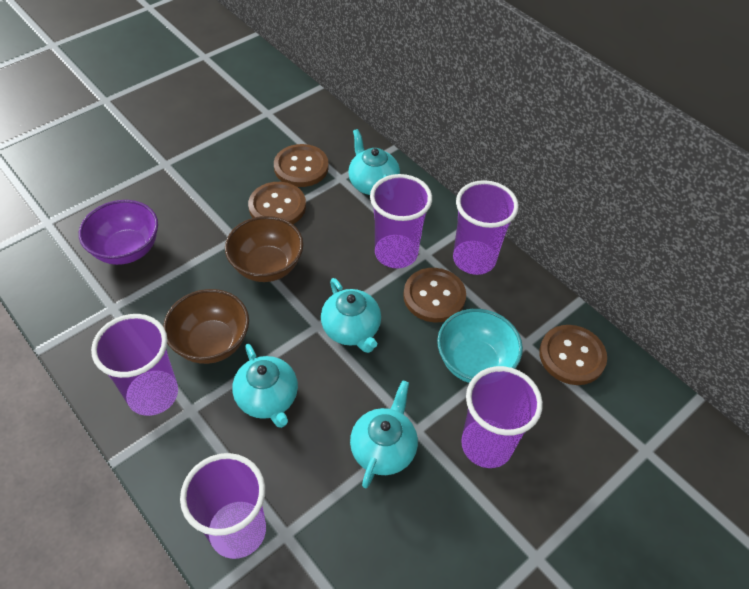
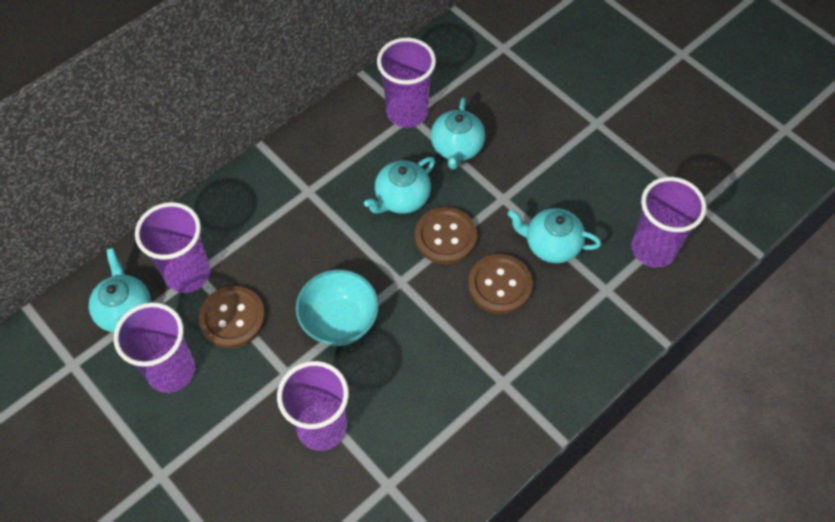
brown bowl: [163,289,249,364] [225,216,303,282] = 2 -> none = 0
brown button: [248,182,306,224] [274,144,329,187] [403,268,466,322] [539,325,607,385] = 4 -> [199,286,265,348] [415,207,477,264] [468,254,533,314] = 3
purple bowl: [79,200,158,265] = 1 -> none = 0

